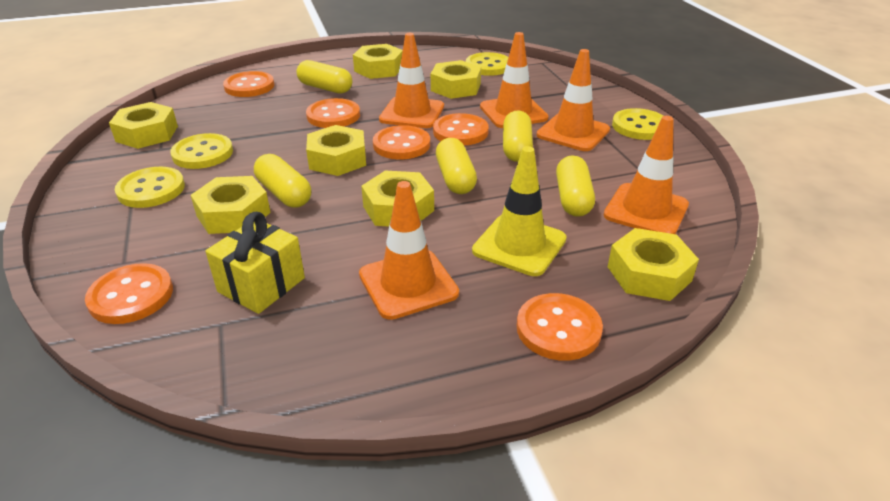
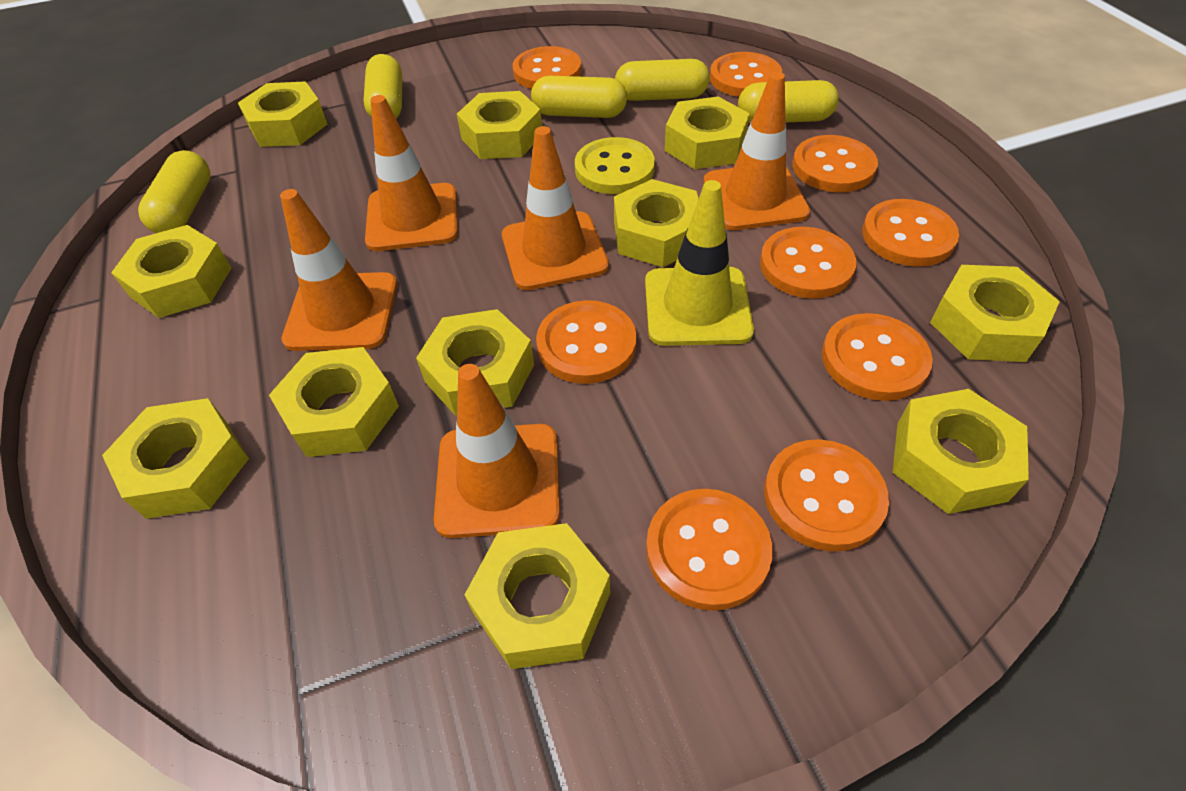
orange button: [85,263,173,324] [223,71,275,97] [306,98,360,128] [373,125,430,159] [433,113,489,145] [517,293,603,361] = 6 -> [512,46,582,89] [536,300,637,384] [646,489,773,611] [710,52,782,97] [760,227,856,299] [764,439,889,551] [792,135,878,192] [822,313,933,401] [862,199,959,267] = 9
yellow button: [115,167,185,208] [170,133,233,169] [466,52,509,76] [612,108,663,140] = 4 -> [575,137,655,194] = 1
yellow gift: [205,212,305,314] = 1 -> none = 0
yellow nut: [109,102,178,149] [191,176,271,234] [306,125,366,176] [353,44,403,79] [361,170,434,227] [431,60,481,99] [608,228,699,301] = 7 -> [102,398,249,519] [111,225,231,318] [238,81,327,147] [269,347,399,457] [416,309,534,416] [457,91,542,159] [465,523,610,669] [614,179,698,267] [664,97,750,169] [893,389,1029,514] [930,265,1060,362] = 11

